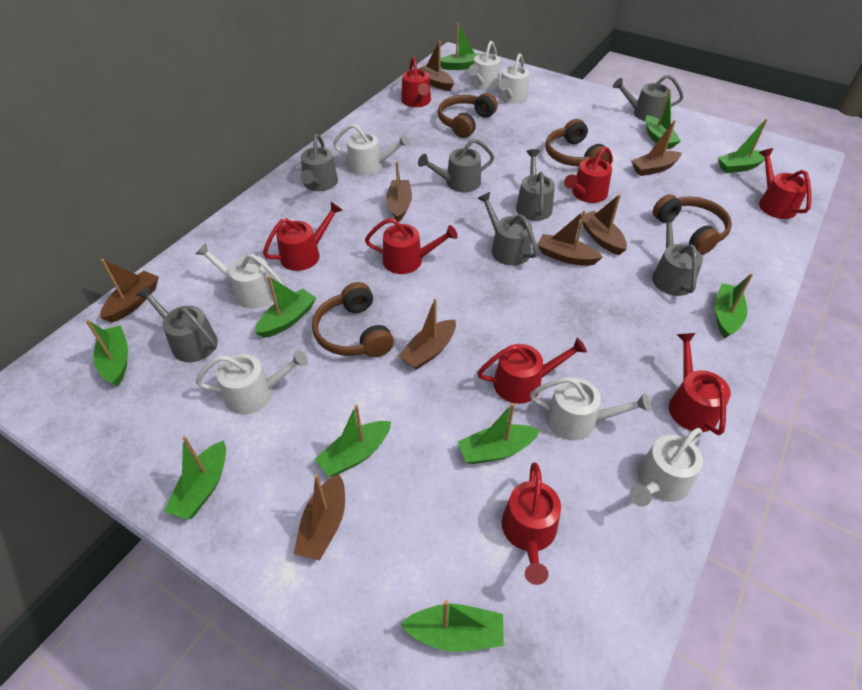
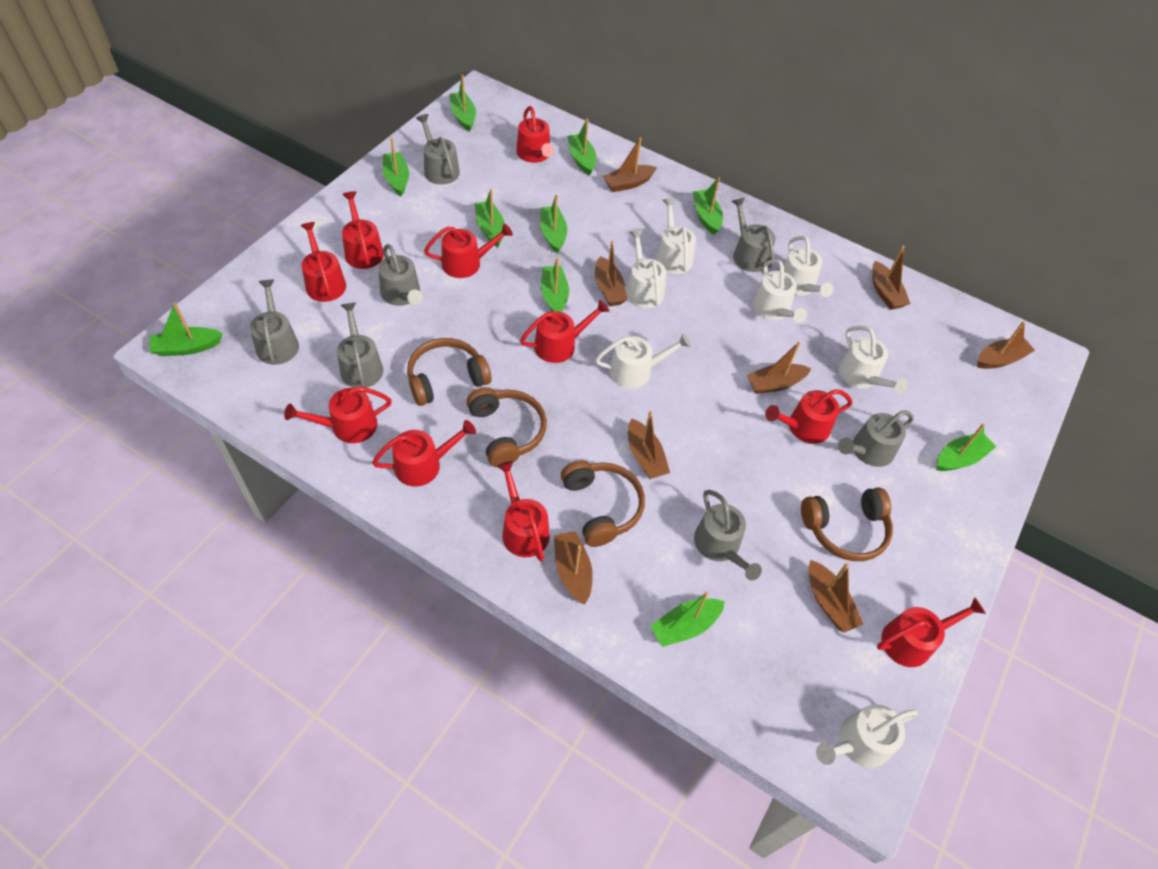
red watering can: [263,202,343,271] [365,218,458,274] [401,57,431,107] [477,337,587,404] [502,462,561,585] [564,147,613,203] [669,333,731,435] [759,148,811,219] = 8 -> [284,386,392,443] [300,222,346,302] [342,191,384,269] [372,420,476,487] [424,224,513,278] [497,461,550,561] [516,106,554,163] [520,300,609,363] [765,389,853,444] [877,597,986,667] = 10

